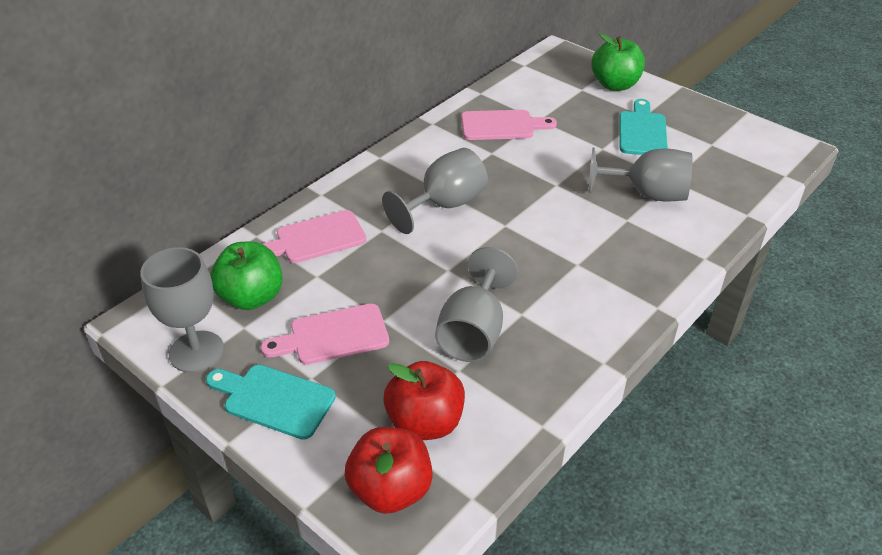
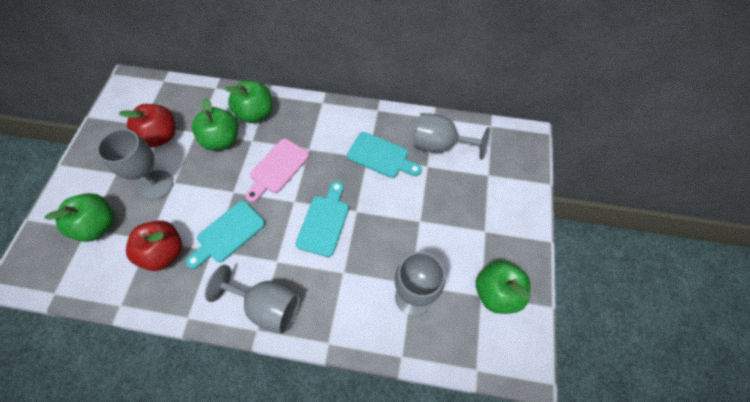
green apple: [210,242,283,310] [591,33,645,91] = 2 -> [44,193,114,242] [192,98,239,151] [224,81,272,123] [476,260,531,314] = 4
pink cutting board: [261,304,389,365] [263,210,366,263] [461,110,557,140] = 3 -> [245,139,309,202] = 1
turquoise cutting board: [206,365,336,440] [619,99,668,155] = 2 -> [186,201,265,269] [296,181,349,257] [347,132,422,178] = 3

